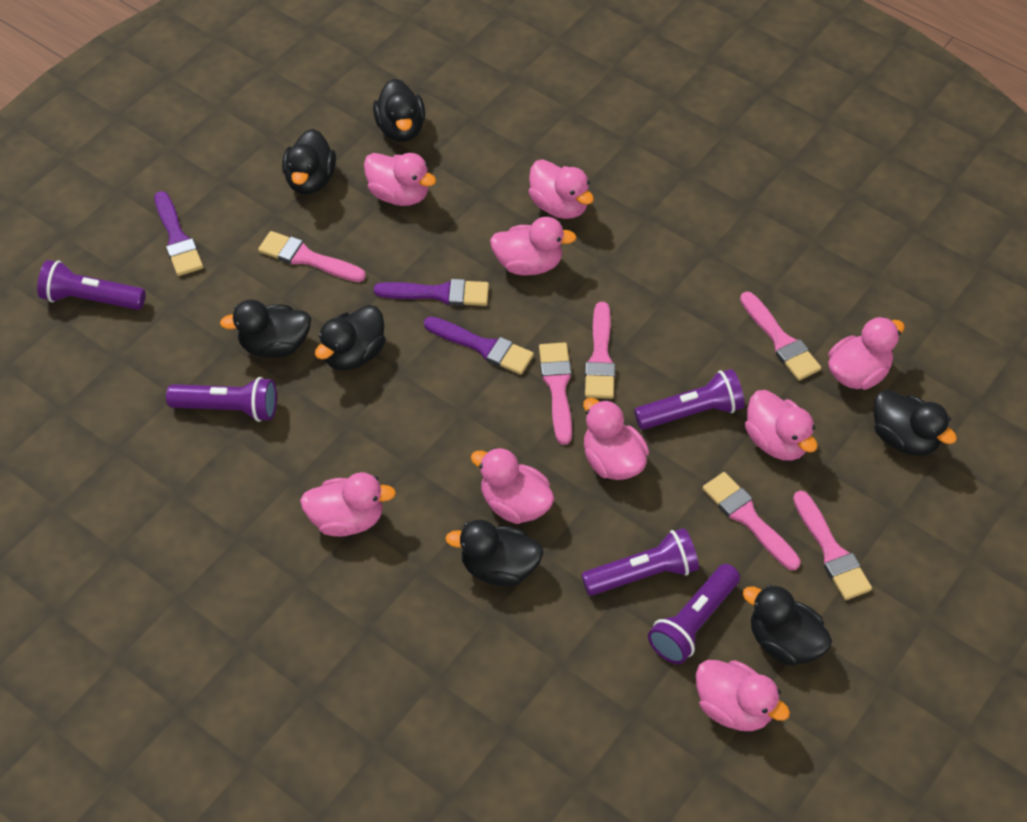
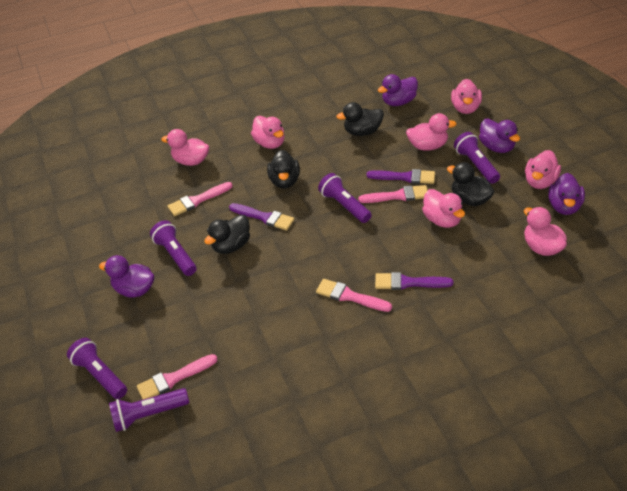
black duck: [220,299,311,358] [282,129,336,194] [315,305,386,371] [373,79,425,142] [445,520,544,587] [743,585,832,666] [874,390,957,456] = 7 -> [204,215,250,254] [267,150,300,188] [336,102,384,136] [447,162,495,206] = 4
pink brush: [258,231,366,282] [539,342,572,445] [585,302,615,399] [702,472,801,570] [740,291,821,381] [793,491,872,600] = 6 -> [137,354,218,400] [168,182,233,216] [316,279,392,312] [358,185,428,203] = 4
pink duck: [300,472,396,537] [364,153,436,206] [471,447,554,524] [490,217,577,275] [528,160,594,219] [583,398,649,480] [696,660,790,731] [745,390,817,461] [828,317,905,390] = 9 -> [161,129,209,166] [251,116,285,149] [406,113,457,151] [422,189,465,228] [451,79,482,114] [524,207,567,256] [525,150,561,189] = 7
purple duck: none = 0 -> [99,255,154,298] [378,74,418,106] [479,119,520,153] [548,173,585,215] = 4

